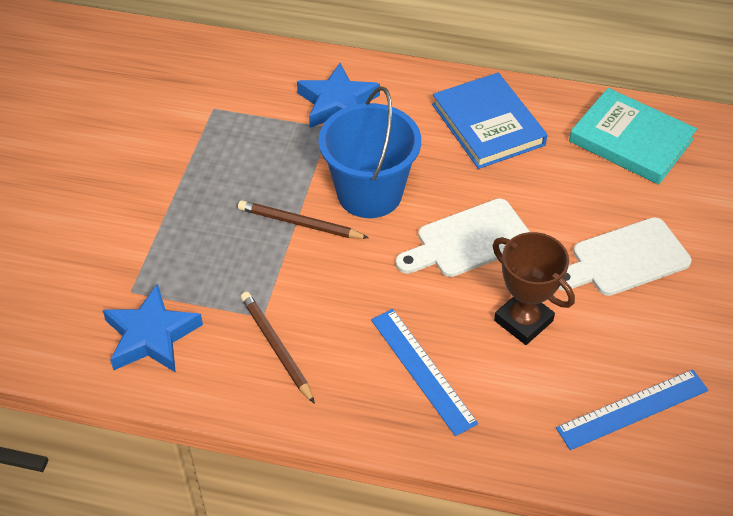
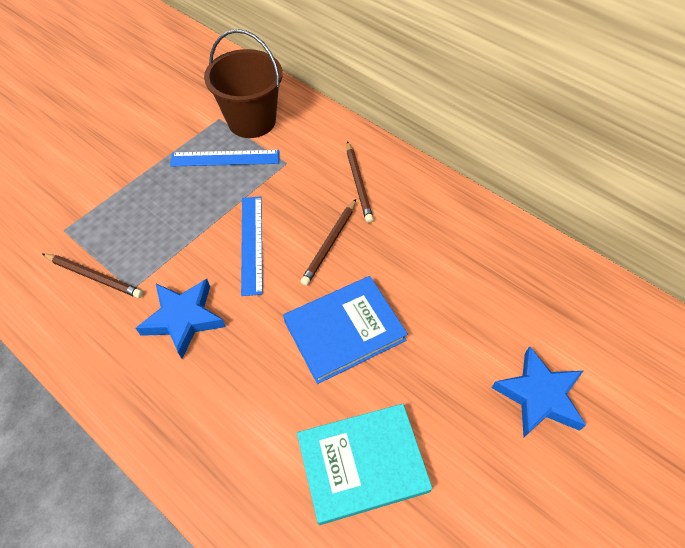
blue bucket: [319,86,421,218] = 1 -> none = 0
brown bucket: none = 0 -> [204,29,283,138] = 1
brown pencil: [238,200,369,239] [241,292,315,404] = 2 -> [42,254,143,298] [300,199,356,286] [347,141,374,223] = 3
brown trophy: [493,232,575,345] = 1 -> none = 0
white cutting board: [396,198,530,277] [558,217,692,296] = 2 -> none = 0

